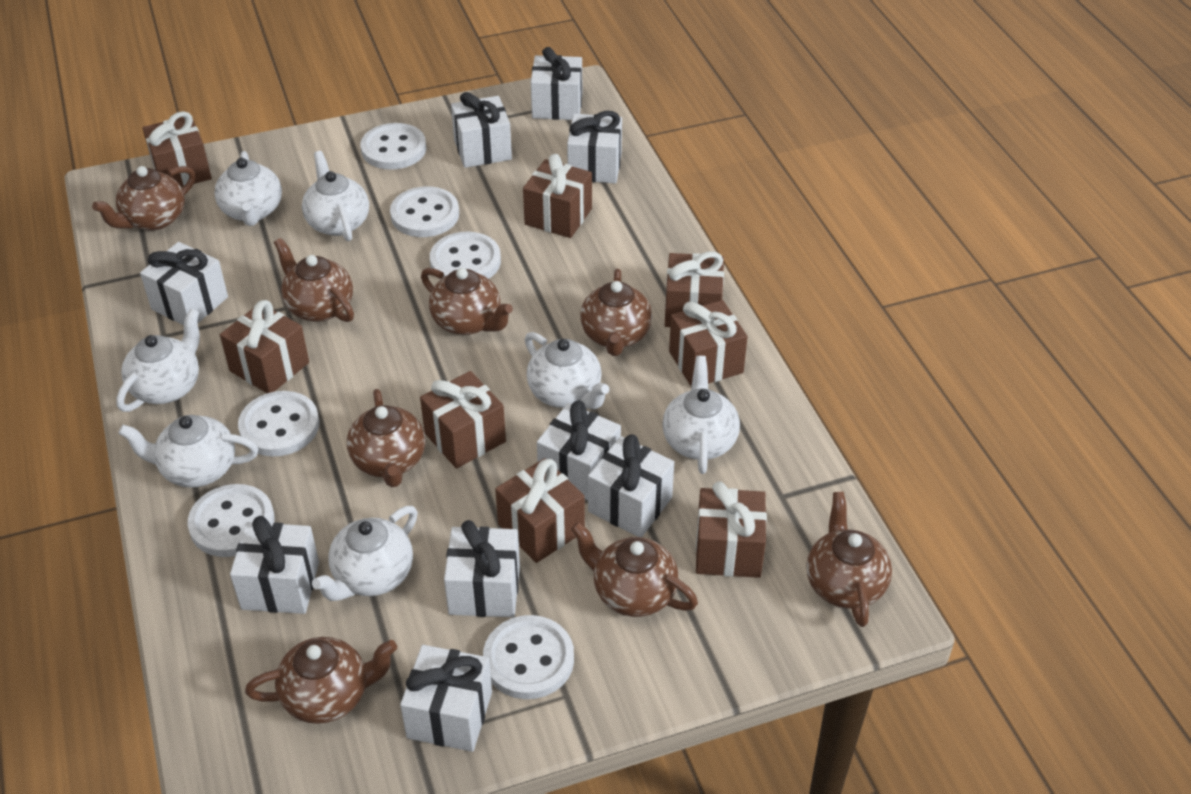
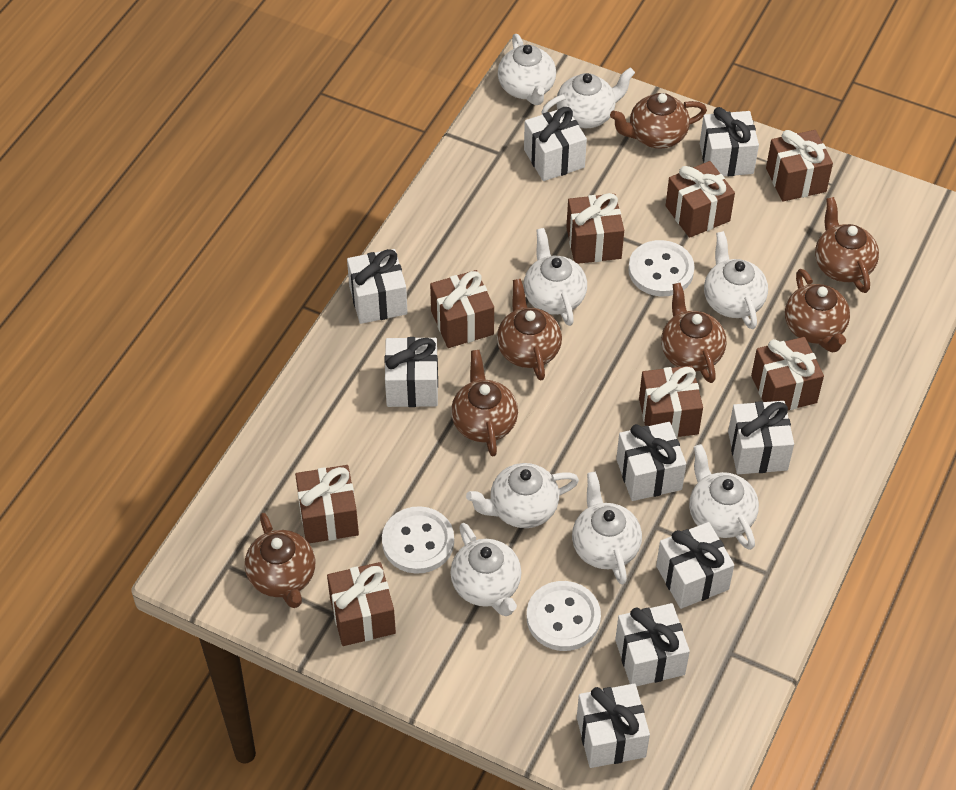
brown teapot: [92,166,196,231] [245,637,397,724] [274,238,354,322] [347,389,425,487] [421,268,513,335] [571,522,698,617] [580,269,652,356] [806,492,892,627] = 8 -> [245,513,315,608] [451,350,518,457] [497,279,562,380] [610,93,707,149] [661,283,726,383] [785,269,850,352] [815,197,879,293] = 7
white button: [188,484,275,557] [238,391,319,456] [360,123,426,170] [390,186,459,237] [430,232,501,280] [483,615,574,699] = 6 -> [382,506,454,574] [526,581,601,651] [628,240,695,296] = 3
white teapot: [116,309,200,412] [118,415,258,488] [214,151,282,226] [302,151,369,241] [312,506,418,601] [525,332,609,409] [662,356,740,474] = 7 -> [450,523,521,616] [466,463,579,528] [498,34,556,105] [524,228,587,326] [541,67,635,128] [572,472,642,585] [689,444,759,550] [704,231,768,329] = 8

